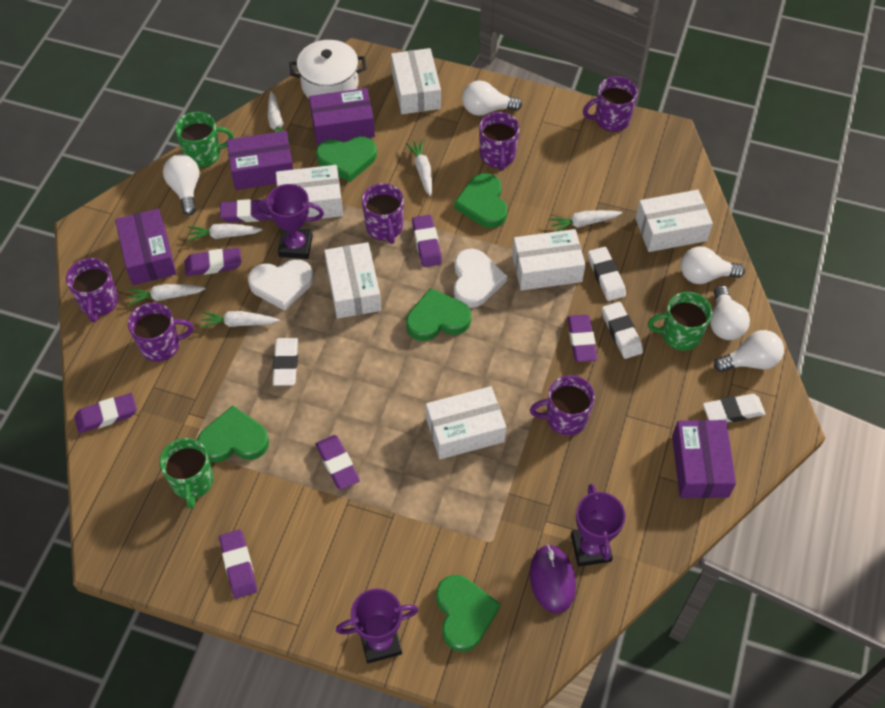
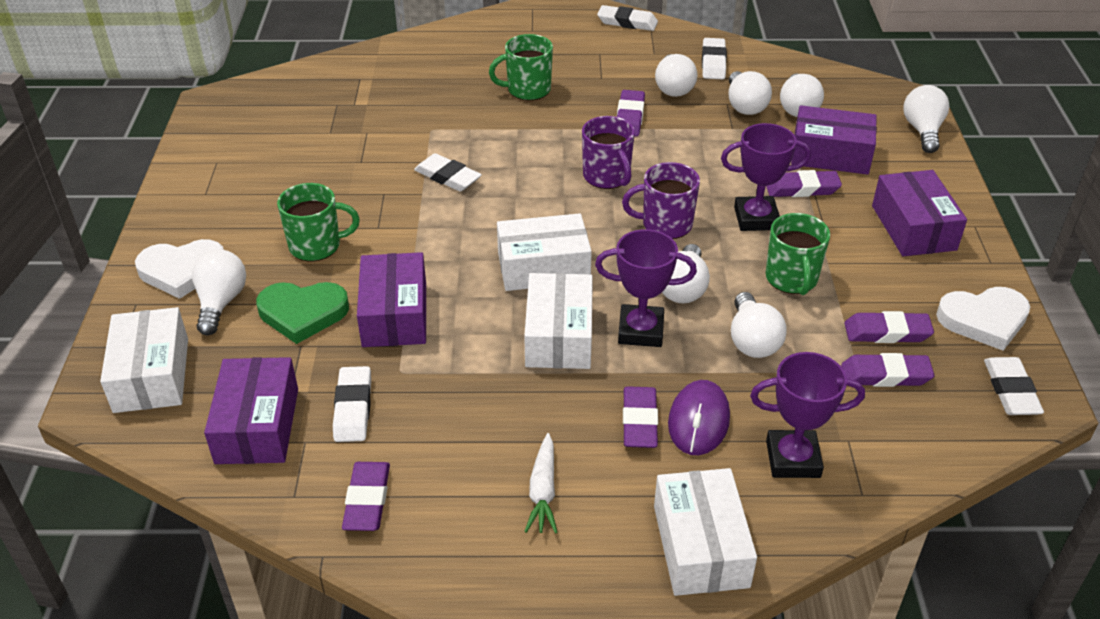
green heart: [197,405,269,462] [316,136,377,182] [406,288,471,341] [436,575,500,652] [454,173,507,228] = 5 -> [256,282,349,344] = 1
purple eraser: [74,393,137,433] [184,248,241,276] [219,529,257,598] [220,199,273,222] [316,435,360,490] [412,214,442,267] [567,315,597,362] = 7 -> [342,462,390,531] [617,90,645,137] [623,386,658,448] [766,170,842,197] [841,353,935,387] [844,311,934,343] = 6
purple mug: [66,258,119,322] [128,302,194,362] [362,183,404,244] [479,112,520,171] [530,375,595,436] [583,76,638,132] = 6 -> [582,116,635,189] [622,162,700,239] = 2
white box: [276,165,343,219] [324,242,381,319] [391,48,441,114] [426,386,506,459] [512,229,586,291] [635,190,713,252] = 6 -> [100,307,188,413] [497,213,592,291] [524,273,593,369] [654,468,757,596] = 4
white carrot: [128,284,206,306] [187,223,262,242] [200,311,279,328] [268,91,290,142] [406,139,432,196] [549,210,622,232] = 6 -> [524,433,558,534] = 1
white eraser: [272,338,298,386] [588,247,626,301] [602,302,643,359] [703,394,765,422] = 4 -> [333,366,371,442] [414,153,482,192] [597,5,658,31] [702,38,727,79] [984,357,1044,415] = 5
white light bulb: [163,154,200,215] [462,80,522,116] [681,246,745,284] [710,285,750,340] [714,330,784,372] = 5 -> [192,249,246,335] [655,54,697,97] [662,244,710,303] [728,71,772,115] [731,292,787,358] [780,73,824,117] [903,85,950,153] = 7
white pot: [290,40,366,98] = 1 -> none = 0

